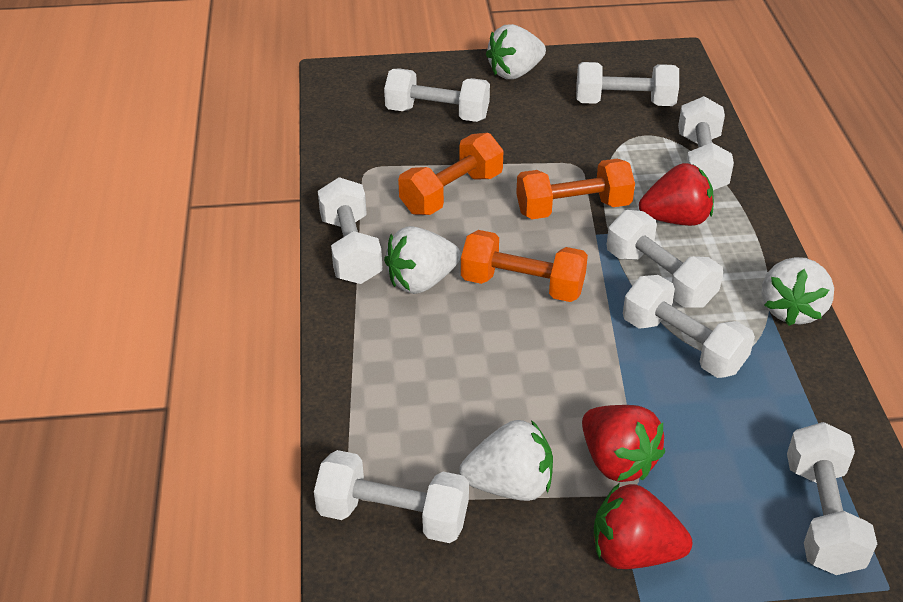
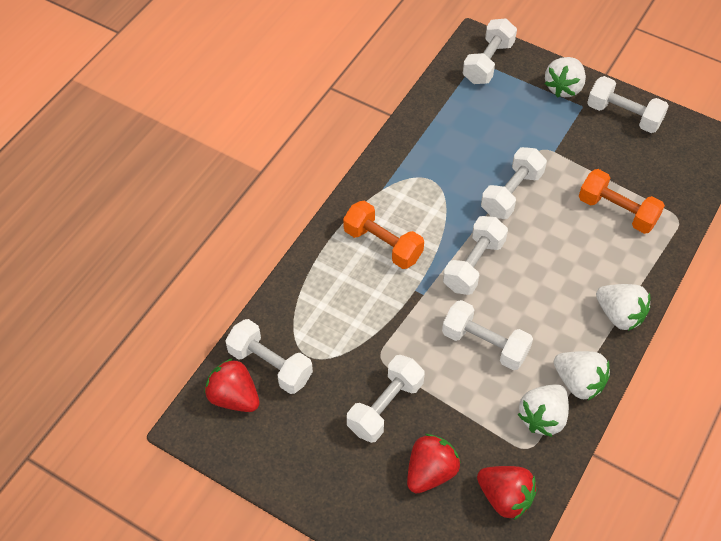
orange dumbbell: [398,133,504,215] [461,230,588,302] [516,159,635,219] = 3 -> [343,201,424,269] [579,169,665,234] = 2
white dumbbell: [314,450,469,543] [318,177,383,284] [384,68,490,122] [576,62,679,106] [607,210,723,308] [623,275,755,378] [678,96,734,190] [787,422,877,575] = 8 -> [225,319,313,394] [347,355,425,443] [442,300,533,370] [443,216,508,295] [463,18,517,84] [481,147,547,219] [587,76,669,133] = 7

